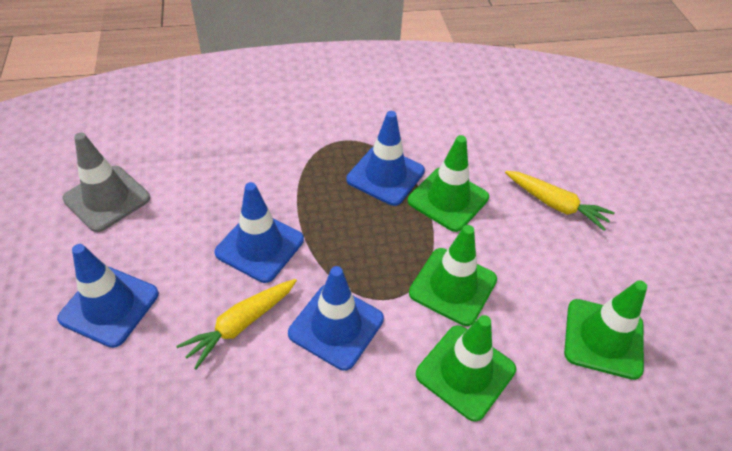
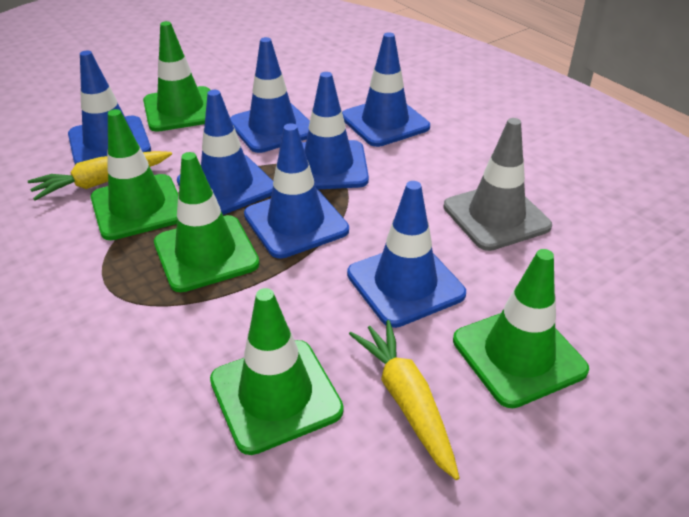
blue traffic cone: [57,244,159,348] [215,182,304,283] [288,266,384,371] [347,111,425,206] = 4 -> [68,50,151,165] [177,90,273,215] [230,37,310,153] [244,123,349,258] [302,72,369,189] [342,32,430,147] [347,181,466,328] = 7
green traffic cone: [408,135,489,232] [409,225,497,326] [416,315,516,422] [564,280,647,380] = 4 -> [91,109,178,240] [143,21,210,132] [154,152,260,292] [210,288,344,455] [453,249,589,408] = 5

